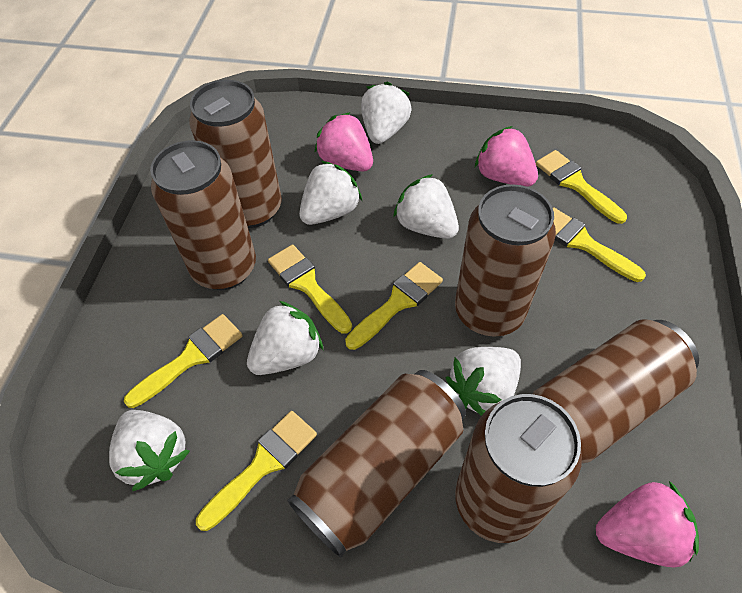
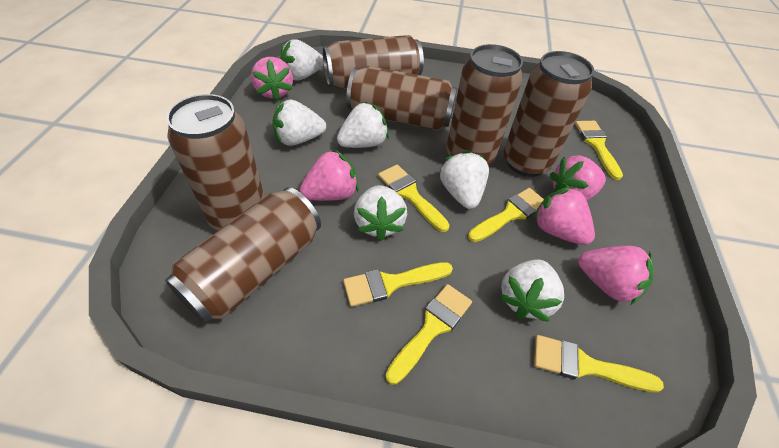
pink strawberry: [314,112,373,171] [475,126,538,187] [596,481,699,567] = 3 -> [251,57,293,101] [300,149,359,201] [533,186,595,245] [550,156,606,201] [578,246,653,305] = 5

